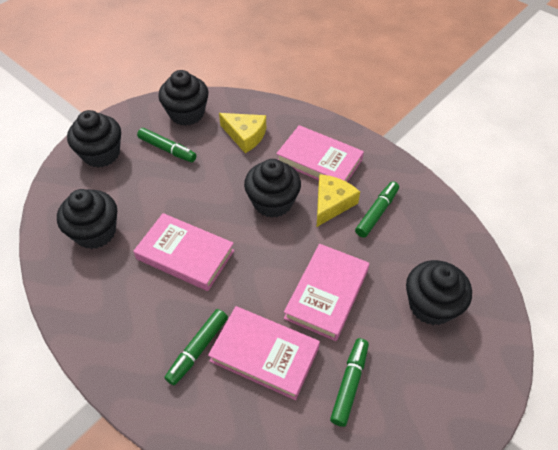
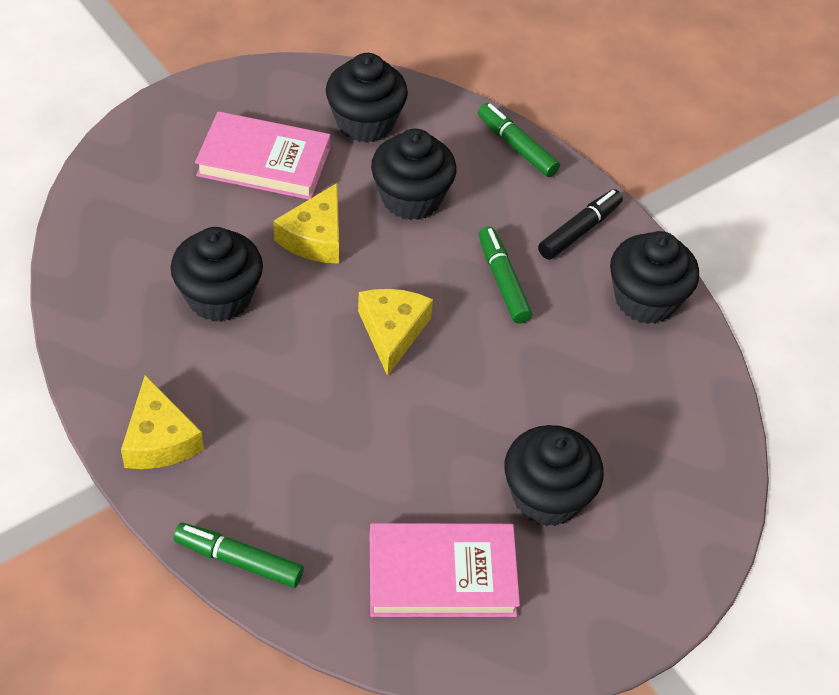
black marker: none = 0 -> [538,189,623,260] = 1
green marker: [137,128,197,162] [164,309,228,386] [330,338,369,427] [355,181,399,238] = 4 -> [173,523,304,588] [478,103,560,177] [479,227,532,324] = 3
pink book: [133,213,234,291] [208,306,320,400] [276,125,364,182] [284,244,369,341] = 4 -> [195,111,330,200] [370,523,520,617] = 2
yellow cheese: [219,113,266,153] [317,174,360,227] = 2 -> [121,375,204,469] [273,183,339,264] [358,289,433,376] = 3

